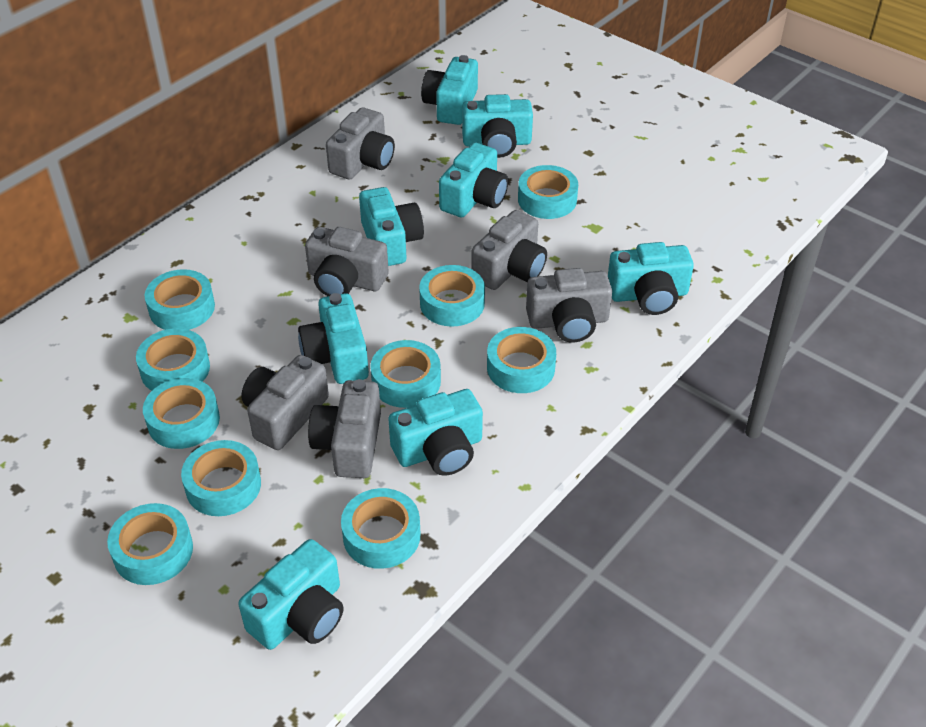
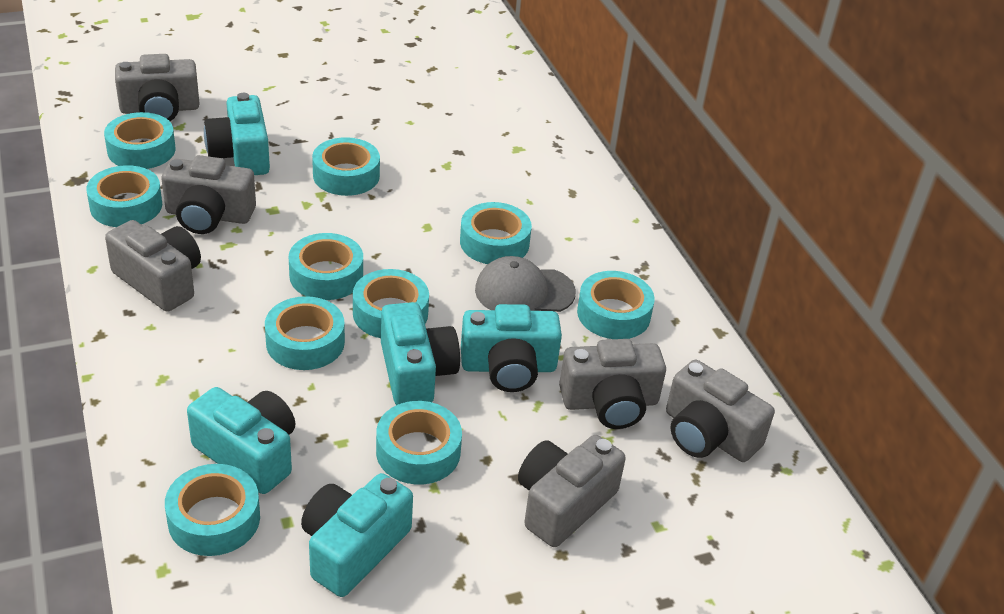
grey cap: none = 0 -> [475,256,576,312] = 1
turquoise camera: [238,539,344,650] [298,293,369,384] [359,187,424,266] [388,389,483,476] [421,55,478,125] [439,142,508,217] [462,94,533,158] [608,242,694,315] = 8 -> [187,387,295,494] [204,93,270,175] [301,473,413,597] [381,302,460,405] [461,304,562,392] = 5

